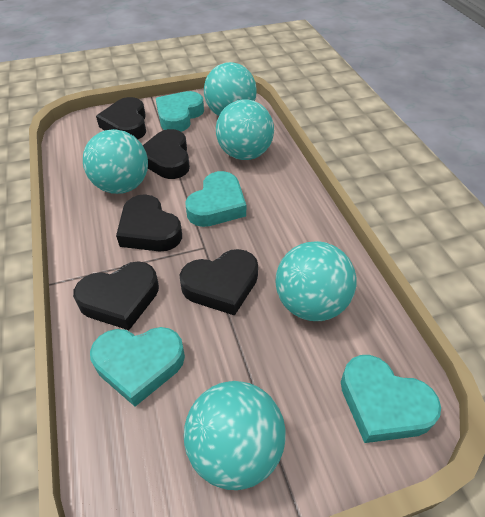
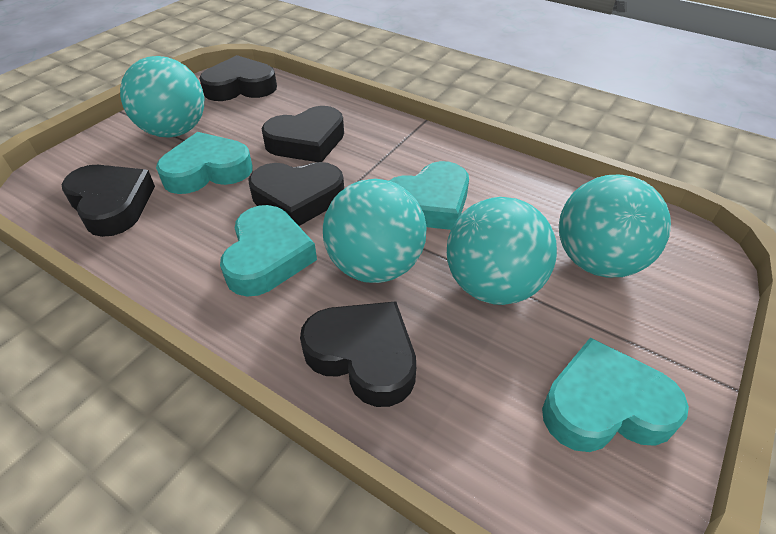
turquoise ball: [83,129,148,194] [184,381,286,490] [204,62,257,116] [216,99,274,160] [275,241,357,321] = 5 -> [120,56,204,138] [323,179,427,283] [447,197,557,305] [559,175,671,277] = 4

